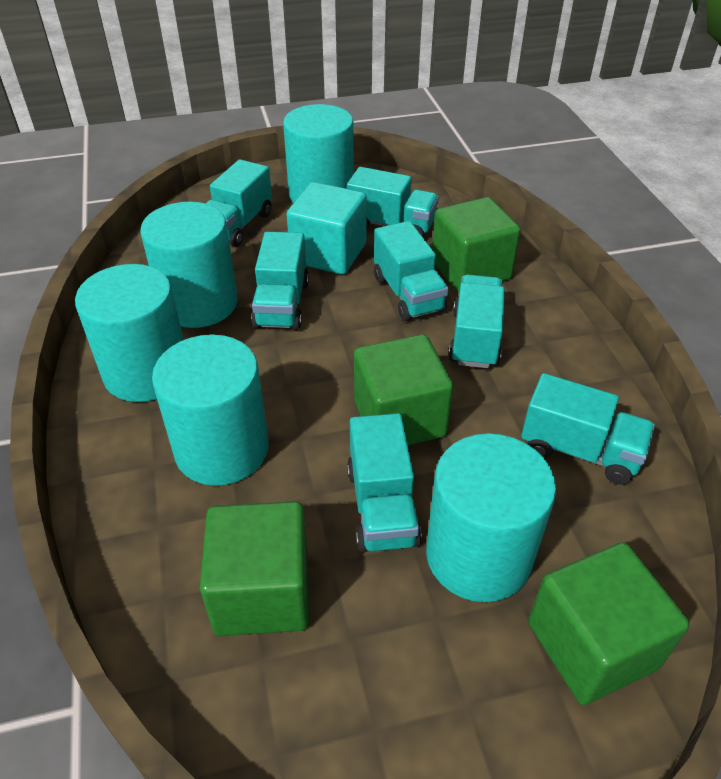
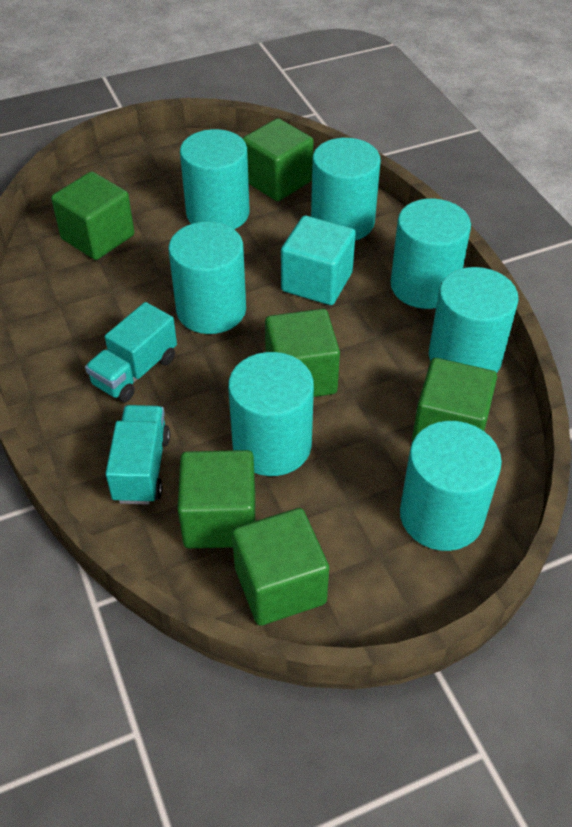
green cube: [200,501,309,636] [354,334,453,445] [432,197,521,292] [528,542,689,705] = 4 -> [51,172,134,260] [178,450,255,548] [232,508,329,626] [242,118,314,201] [265,309,340,397] [412,358,497,442] = 6
turquoise cylinder: [75,264,184,402] [140,202,238,328] [152,334,269,486] [283,104,354,203] [426,433,556,602] = 5 -> [169,221,246,334] [180,129,250,229] [228,352,314,476] [311,138,381,241] [390,198,471,309] [400,421,502,551] [429,267,519,373] = 7
turquoise truck: [205,159,272,247] [251,232,309,330] [347,167,439,237] [347,413,422,552] [374,221,448,321] [448,275,505,368] [521,373,655,485] = 7 -> [85,302,177,402] [105,405,170,504] = 2

